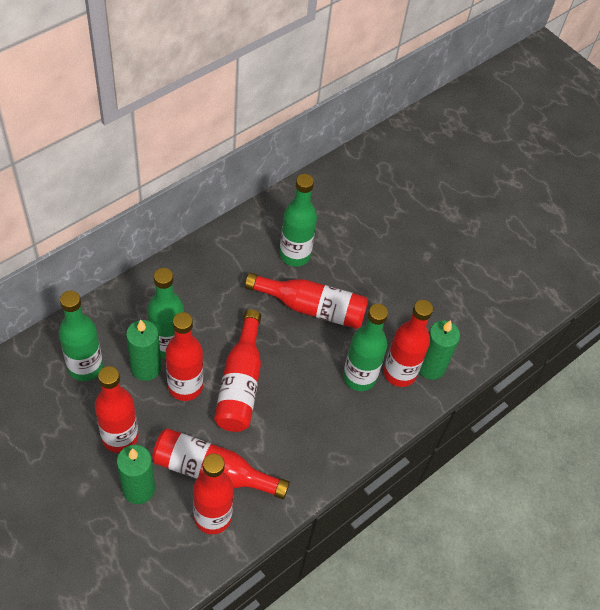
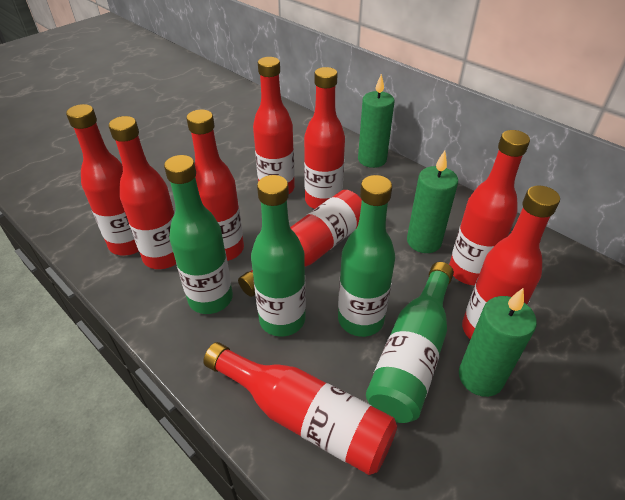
red bottle: [95,366,138,453] [152,428,290,499] [165,312,203,401] [193,453,234,534] [214,309,261,432] [245,273,368,329] [384,300,433,387] = 7 -> [66,104,139,255] [109,116,176,269] [186,109,244,261] [203,342,397,475] [238,190,362,297] [253,57,295,194] [304,67,345,209] [449,130,530,285] [462,185,560,340] = 9

